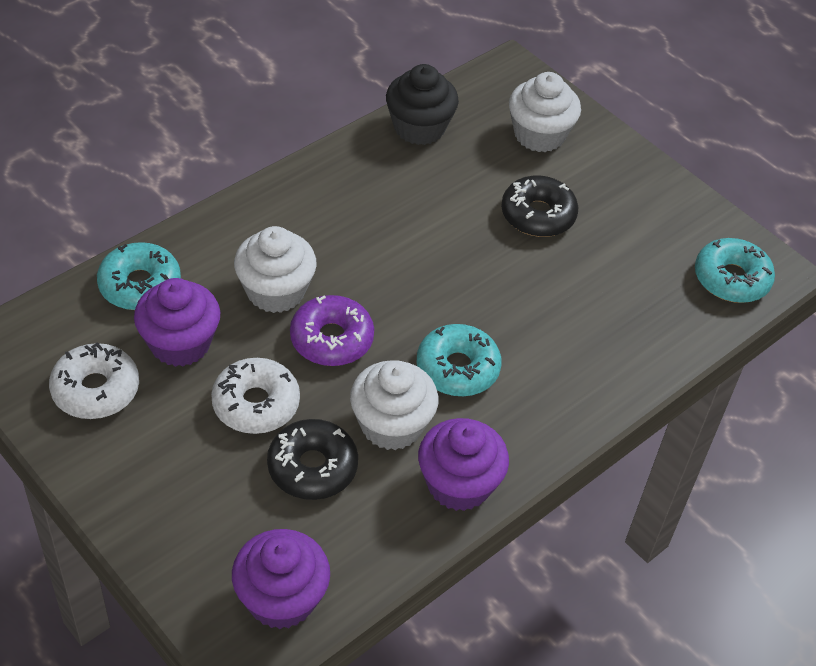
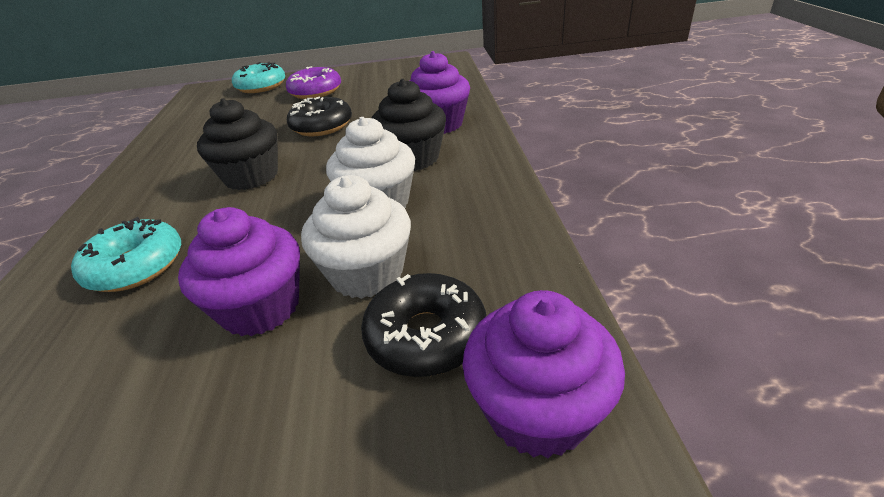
black cupcake: [386,64,459,145] = 1 -> [197,98,278,190] [371,79,446,171] = 2
turquoise donut: [97,242,181,310] [417,324,502,396] [695,238,775,303] = 3 -> [71,217,181,292] [232,62,285,93] = 2
white cupcake: [234,226,317,313] [350,360,438,450] [509,72,581,152] = 3 -> [301,175,411,299] [326,117,415,208] = 2
white donut: [49,342,139,419] [211,358,300,434] = 2 -> none = 0

